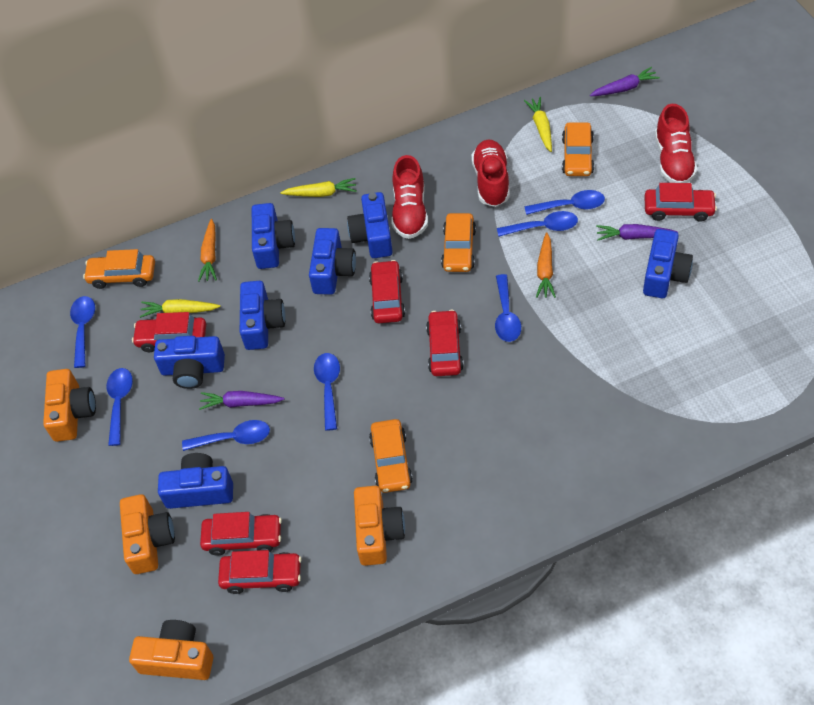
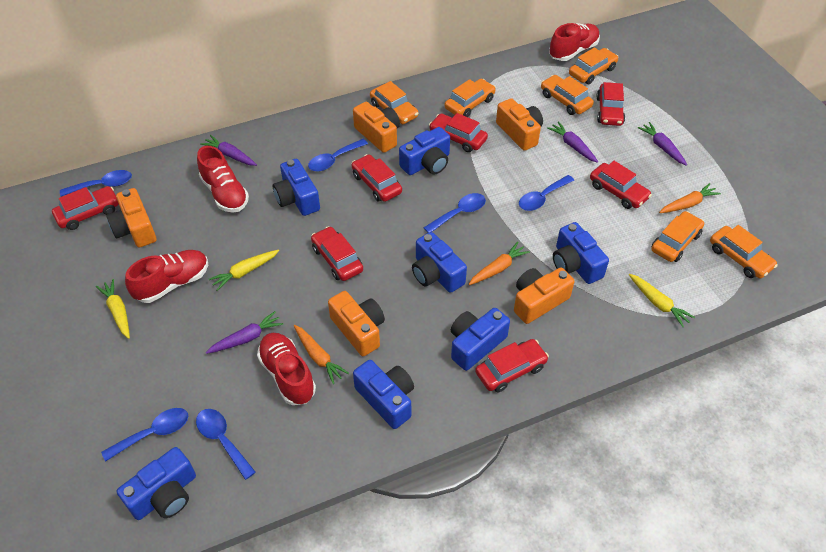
blue spoon: [70,296,95,368] [107,368,133,446] [182,420,270,451] [314,353,340,431] [495,274,521,342] [497,211,578,237] [524,190,605,215] = 7 -> [60,170,132,197] [101,408,188,462] [196,409,256,480] [308,139,368,172] [424,193,486,233] [519,175,574,211] = 6
orange camera: [43,369,96,442] [120,494,175,574] [129,620,213,680] [354,486,405,566] = 4 -> [106,188,157,248] [328,291,385,356] [353,102,400,153] [496,98,543,151] [514,268,575,324] = 5
orange car: [83,249,155,289] [369,419,413,493] [441,213,476,272] [562,122,594,176] = 4 -> [370,81,419,124] [445,79,496,117] [541,75,594,115] [569,47,619,84] [651,211,704,262] [710,225,778,279] = 6
orange carrot: [198,219,217,282] [536,232,556,298] = 2 -> [294,325,349,384] [469,242,530,285] [659,183,721,213] = 3
purple carrot: [199,391,284,410] [590,67,660,96] [596,224,678,240] = 3 -> [200,135,257,166] [206,311,283,354] [547,121,598,163] [638,122,687,166] = 4
red car: [132,312,206,352] [200,512,282,556] [218,550,302,594] [369,260,405,323] [426,310,464,376] [644,183,717,222] = 6 -> [52,186,119,230] [311,226,363,281] [352,154,402,202] [429,113,488,152] [475,339,549,393] [590,161,652,209] [596,82,625,126] = 7
red shoe: [392,155,428,239] [472,140,510,207] [655,104,697,183] = 3 -> [125,250,208,303] [197,146,249,213] [257,333,316,405] [549,23,600,61] = 4

